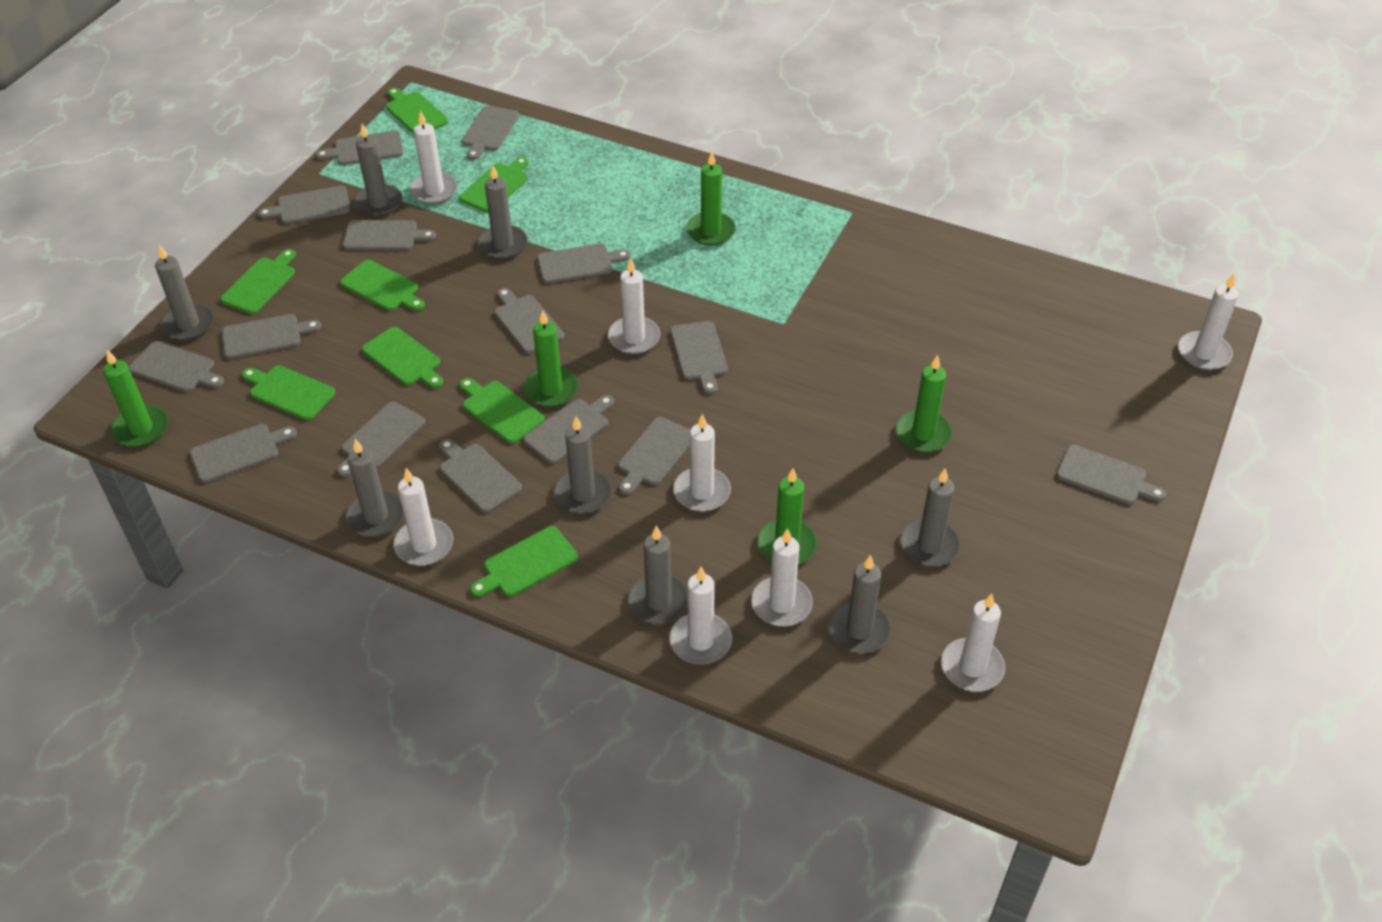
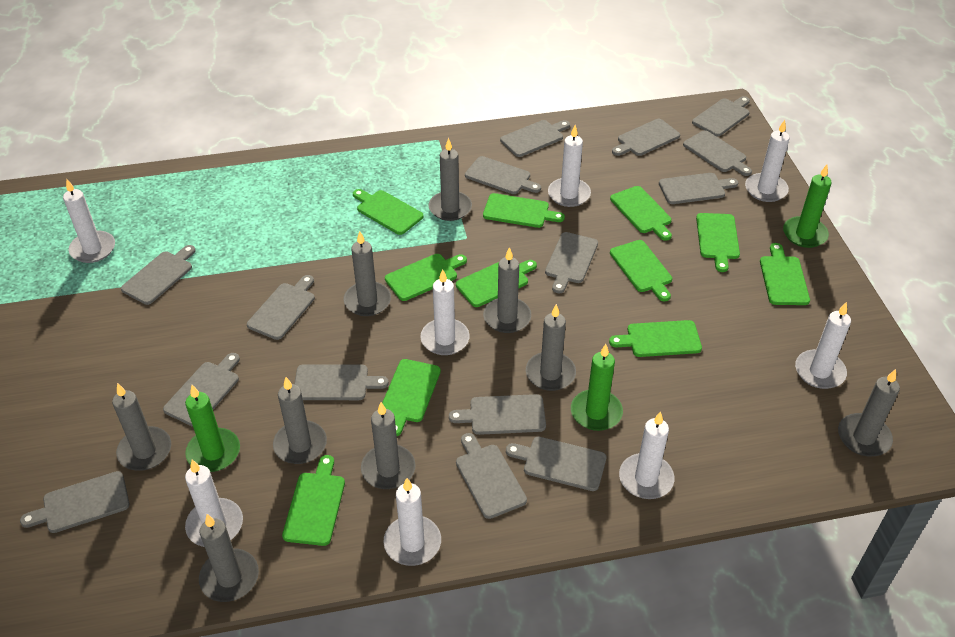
green candle: [103,350,168,447] [524,310,578,407] [687,151,736,245] [758,468,817,564] [896,355,952,452] = 5 -> [185,385,240,472] [571,344,623,431] [783,165,832,248] = 3
green cutting board: [220,249,296,314] [242,365,335,420] [340,260,425,311] [362,327,443,388] [386,88,449,134] [459,157,529,213] [459,378,545,444] [470,526,578,597] = 8 -> [282,455,345,546] [353,189,424,235] [382,359,441,436] [385,254,467,301] [456,260,537,307] [483,193,565,228] [609,320,702,357] [610,186,672,241] [610,240,672,302] [696,213,740,272] [760,243,810,305] = 11
grey candle: [155,245,214,340] [346,439,404,537] [354,124,402,217] [478,165,528,259] [554,416,612,514] [628,526,688,624] [828,555,891,653] [901,468,961,566] = 8 -> [112,383,171,471] [199,514,259,602] [273,377,327,464] [344,231,391,316] [361,402,416,489] [428,138,472,221] [483,247,531,333] [526,304,576,391] [838,369,900,456] = 9

